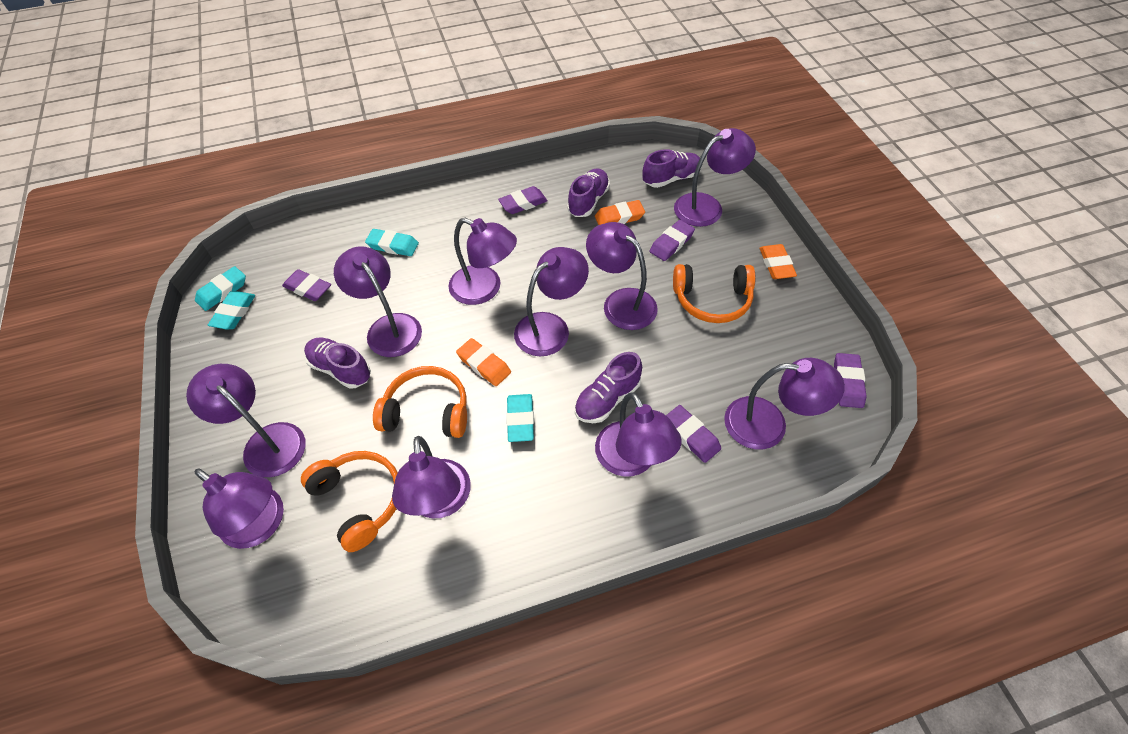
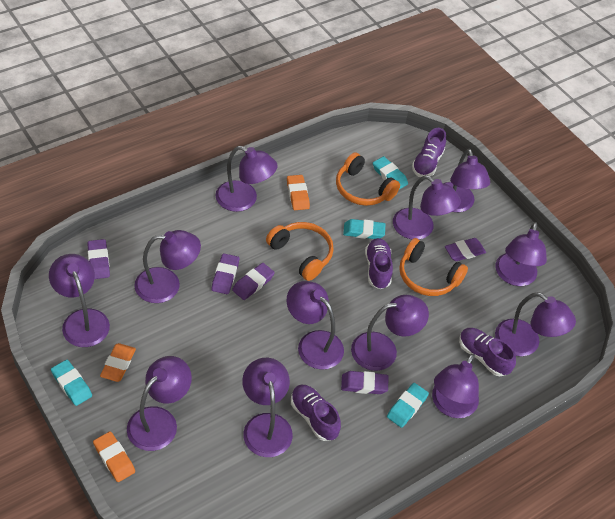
purple lamp: [186,364,306,477] [194,468,284,549] [334,246,422,357] [392,436,471,519] [449,218,517,305] [514,247,589,356] [586,222,658,330] [595,392,682,477] [674,128,756,227] [724,358,845,449] = 10 -> [49,254,110,347] [127,356,192,451] [134,230,201,303] [215,146,278,212] [242,358,293,457] [287,281,344,370] [351,295,429,371] [393,175,461,239] [432,354,479,418] [444,149,490,212] [495,222,547,286] [495,292,576,356] = 12

